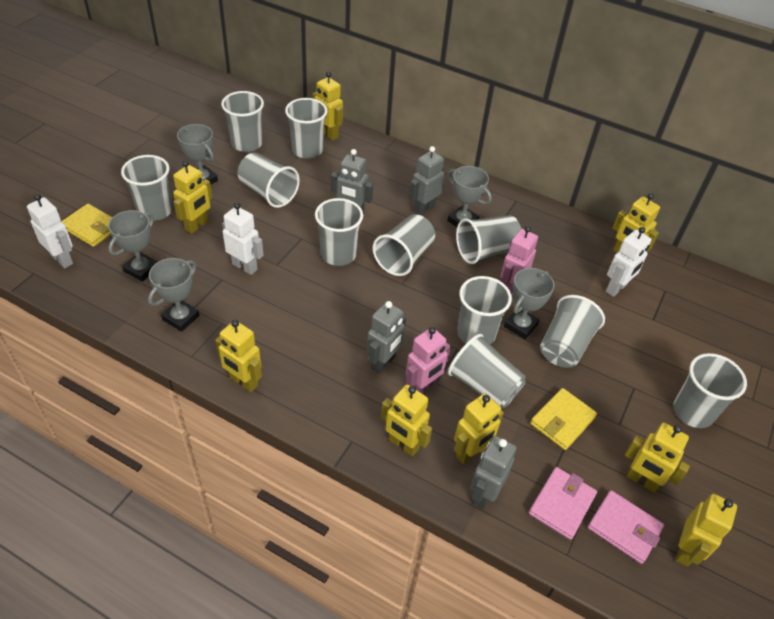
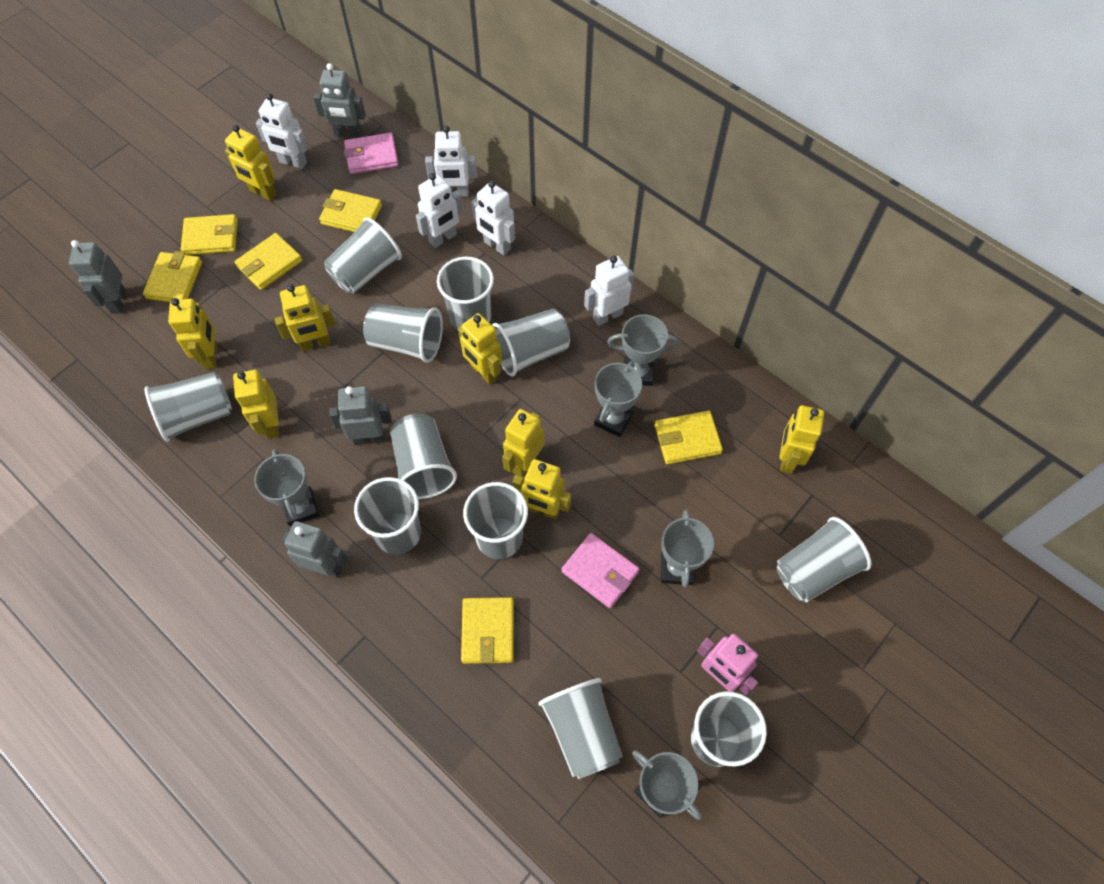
pink robot: [406,327,451,394] [500,226,538,295] = 2 -> [697,634,758,695] = 1
white robot: [27,194,73,268] [222,203,264,275] [606,227,652,297] = 3 -> [256,93,308,169] [416,173,463,248] [425,126,477,197] [471,180,515,255] [584,255,634,326] = 5
yellow wallet: [62,204,112,247] [530,388,597,450] = 2 -> [143,251,202,302] [181,214,238,255] [235,233,302,290] [319,189,382,232] [461,597,514,664] [655,411,723,464] = 6

